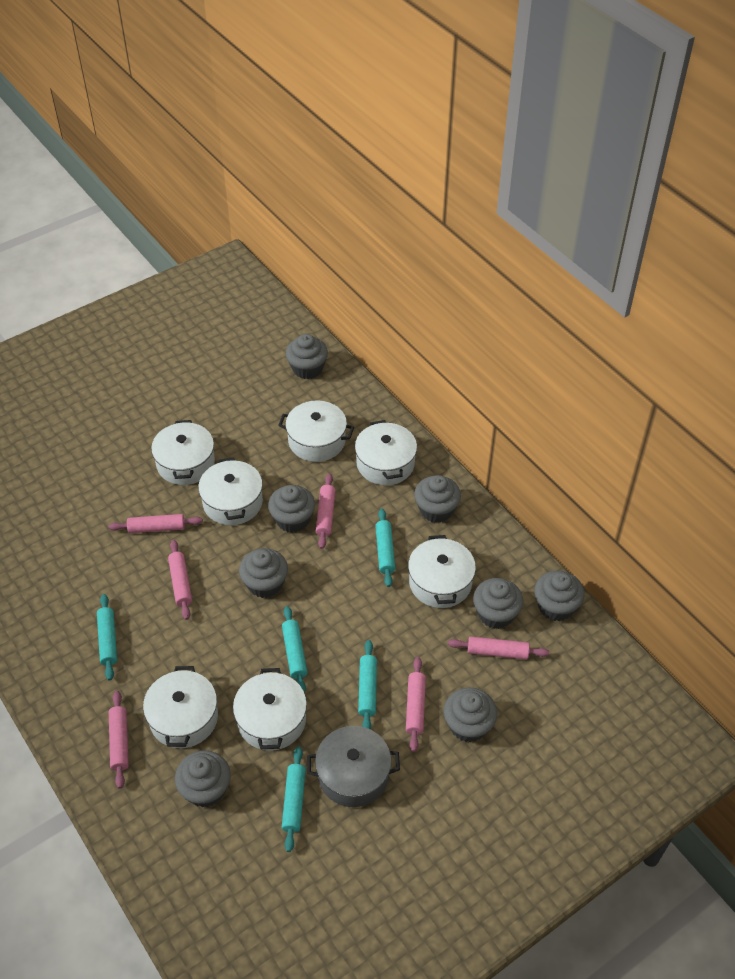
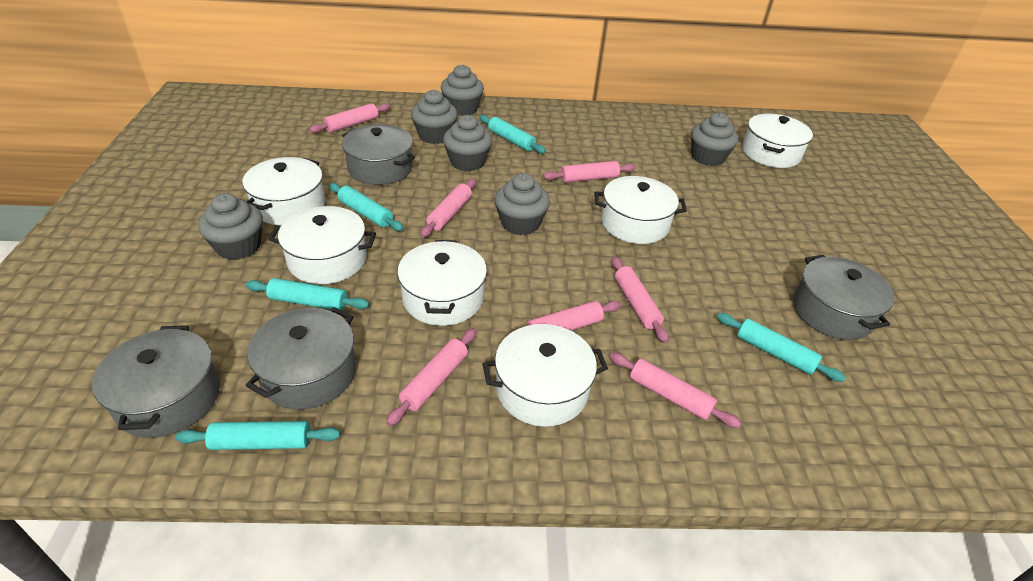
grey cupcake: [175,750,231,808] [239,548,288,598] [268,485,315,533] [286,334,328,379] [414,475,461,523] [444,688,497,742] [473,578,523,629] [534,571,584,621] = 8 -> [198,193,263,260] [411,90,458,144] [441,64,484,116] [443,115,492,171] [495,173,550,235] [691,113,738,166] = 6
grey pot: [307,726,400,807] = 1 -> [92,325,220,438] [246,307,356,410] [342,124,415,185] [793,255,894,340] = 4
pink rolling pin: [109,514,203,533] [109,691,129,789] [168,540,192,620] [316,474,336,549] [406,657,426,752] [448,636,549,659] = 6 -> [309,103,391,133] [386,328,477,426] [420,179,476,237] [507,301,622,336] [543,161,636,183] [609,353,741,428] [611,256,669,343] = 7
white pot: [143,666,218,748] [151,420,215,485] [198,457,263,525] [233,668,307,751] [278,401,354,462] [355,420,417,485] [408,535,476,608] = 7 -> [243,157,325,225] [269,206,376,284] [397,240,487,326] [483,324,608,427] [594,176,687,244] [742,114,813,168] = 6

